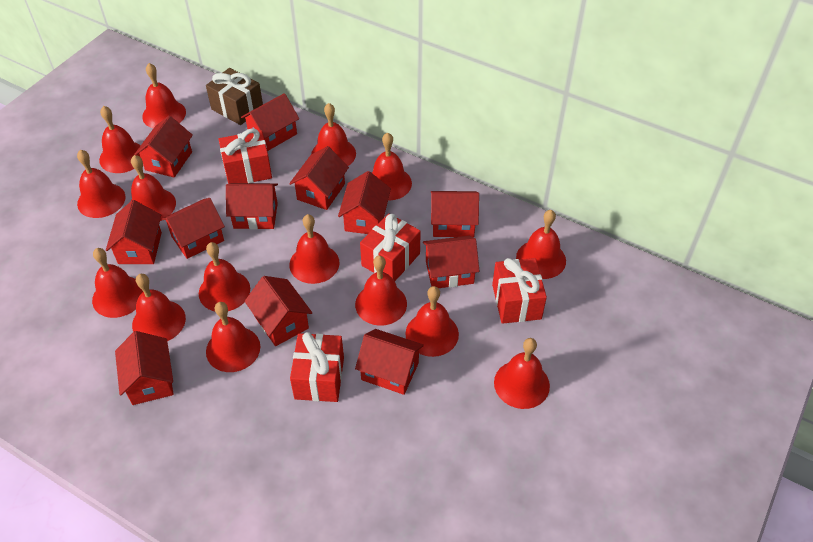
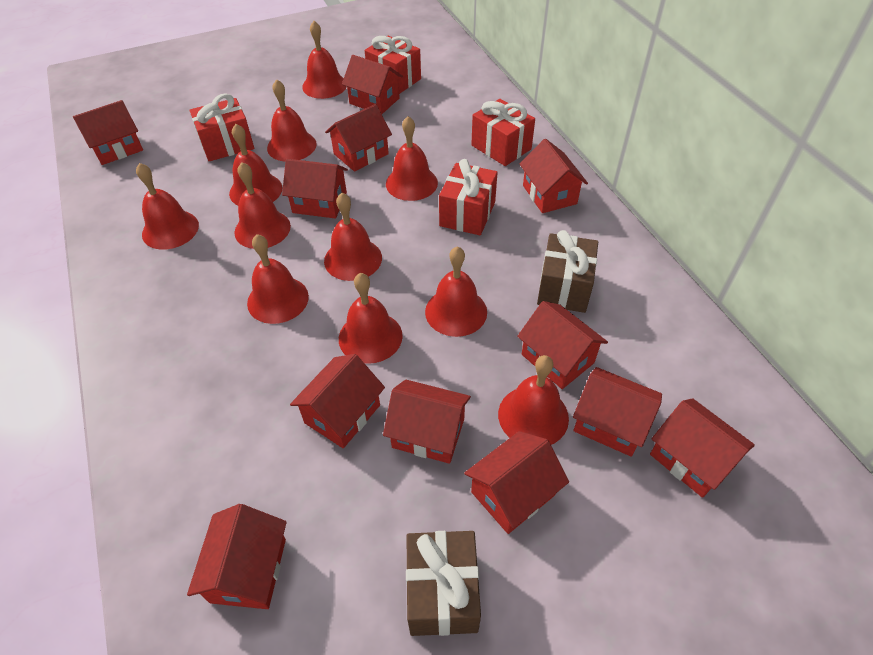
brown gift: [206,68,263,125] = 1 -> [406,531,481,636] [537,230,598,313] = 2
red bell: [77,150,125,218] [92,248,143,318] [99,106,141,173] [130,155,176,221] [132,274,186,341] [142,63,186,128] [199,242,250,311] [206,302,260,372] [289,214,340,284] [311,103,356,166] [355,256,407,326] [372,132,412,201] [405,286,459,357] [494,338,550,409] [516,210,566,279] = 15 -> [136,163,199,250] [229,124,282,206] [234,162,291,249] [247,234,309,324] [267,79,317,162] [302,21,346,99] [324,193,382,281] [339,273,403,364] [386,116,438,201] [425,246,487,337] [498,355,569,445] = 11

